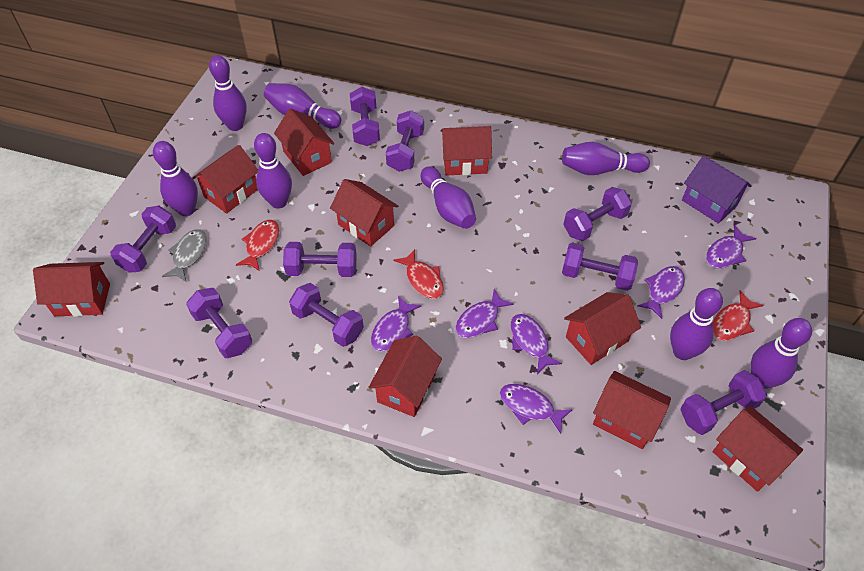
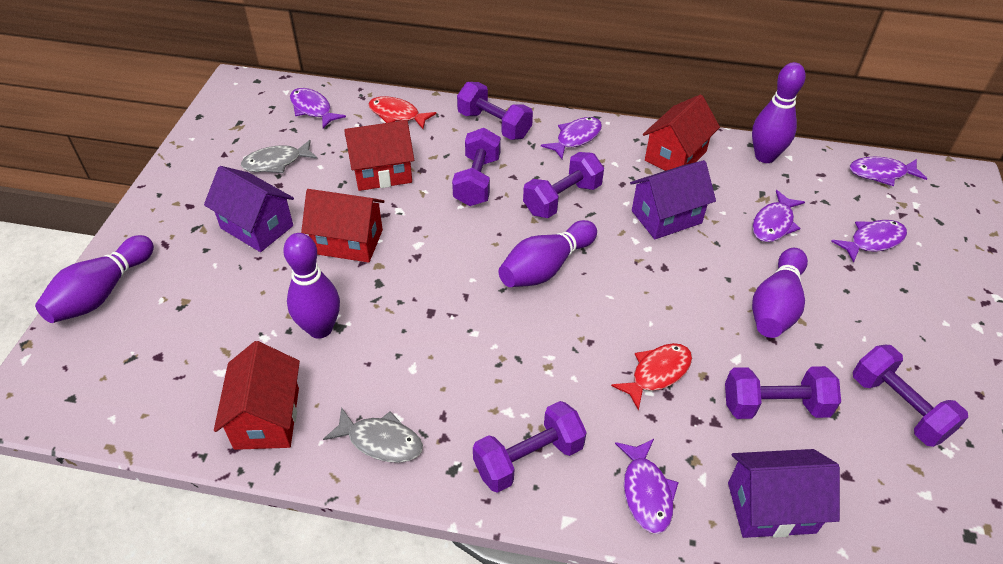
grey fish: [162,229,207,282] = 1 -> [241,140,318,173] [323,407,423,463] = 2
purple bowling pin: [153,141,198,216] [209,55,247,131] [254,133,292,209] [264,83,341,129] [421,167,476,229] [562,142,650,175] [670,288,723,360] [751,318,812,389] = 8 -> [35,235,154,323] [283,233,340,339] [499,220,597,287] [752,62,806,163] [752,248,808,338] = 5
purple dumbbell: [110,206,176,273] [186,288,252,358] [283,242,357,277] [289,283,364,347] [350,87,380,146] [386,110,424,172] [562,242,638,291] [563,187,632,241] [680,370,767,435] = 9 -> [452,128,501,206] [457,82,533,140] [473,401,587,493] [523,152,604,218] [725,366,841,419] [853,345,968,447] = 6
purple house: [682,156,751,224] = 1 -> [204,166,294,252] [630,160,716,239] [728,449,840,538] = 3
red fish: [236,220,279,271] [393,249,444,299] [713,290,764,341] = 3 -> [368,96,437,129] [611,343,692,411] = 2
red house: [33,262,110,317] [192,145,258,213] [274,108,334,176] [330,179,398,247] [368,335,442,417] [441,126,492,175] [564,292,641,365] [593,371,671,449] [713,406,803,492] = 9 -> [214,341,300,450] [301,189,384,263] [344,120,414,191] [643,94,720,171] = 4

